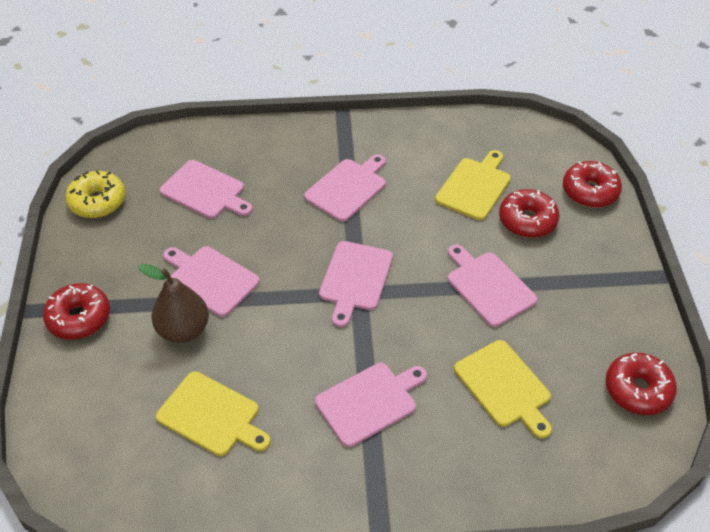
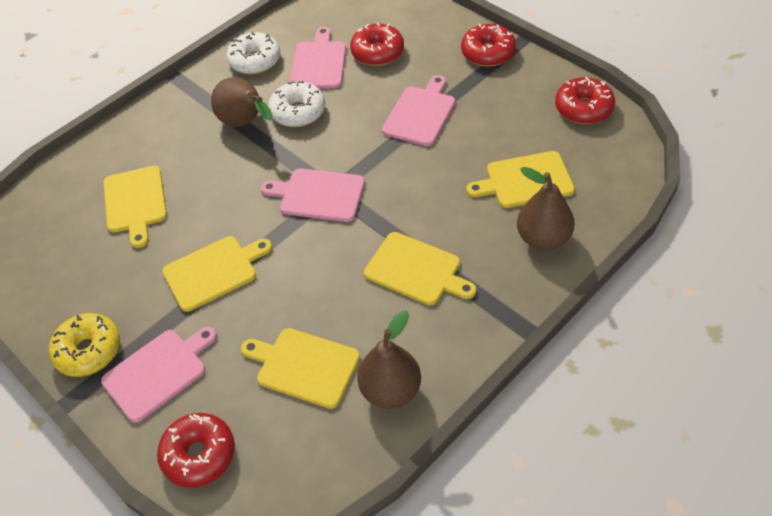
brown pear: [138,264,209,343] = 1 -> [211,77,273,127] [357,310,421,409] [517,167,575,251] = 3
pink cutting board: [160,160,253,219] [163,246,260,317] [304,154,386,222] [315,363,427,447] [319,241,393,327] [448,245,537,327] = 6 -> [101,327,217,423] [261,168,365,222] [289,27,346,89] [382,75,455,146] = 4
white donut: none = 0 -> [226,31,280,74] [268,81,325,127] = 2
yellow cutting board: [156,371,270,456] [435,150,511,220] [454,340,552,439] = 3 -> [104,165,167,248] [162,236,272,312] [241,328,360,409] [364,232,476,305] [466,151,575,208] = 5

